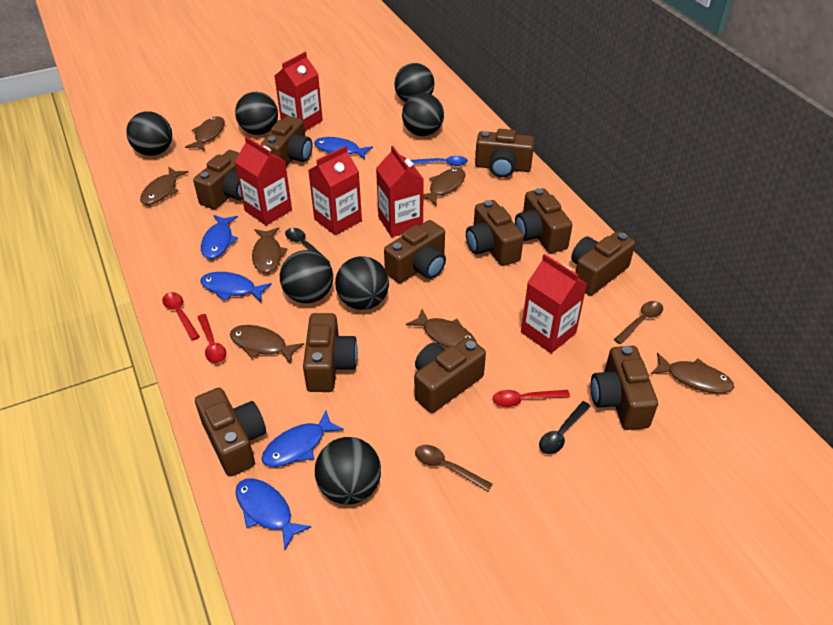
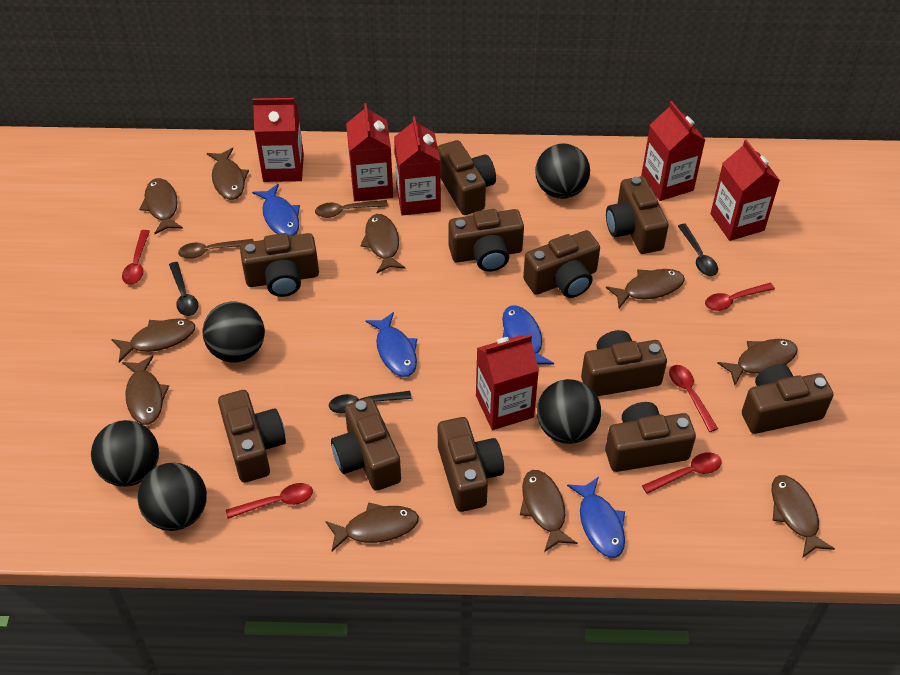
black ball: [126,112,172,156] [235,92,278,135] [280,250,333,303] [315,437,381,505] [335,256,389,310] [394,63,435,102] [402,93,444,136] = 7 -> [91,420,159,487] [137,463,207,531] [203,302,265,362] [535,143,590,199] [537,379,601,444] = 5
black spoon: [285,228,330,263] [539,401,591,454] = 2 -> [169,262,199,316] [329,391,412,414] [678,224,718,276] = 3
blue fish: [200,272,272,302] [201,215,238,259] [235,478,311,550] [261,410,344,467] [314,137,373,160] = 5 -> [252,184,300,236] [365,312,417,377] [502,306,554,364] [567,477,625,558] = 4
blue spoon: [410,156,468,166] = 1 -> none = 0
brown fish: [140,167,189,205] [185,116,225,151] [230,325,304,364] [252,227,288,273] [406,309,477,348] [423,168,466,205] [651,353,734,393] = 7 -> [111,318,195,363] [122,355,169,425] [139,178,183,234] [207,148,249,200] [325,502,419,551] [360,214,405,273] [520,470,577,552] [606,269,685,308] [717,339,798,385] [771,475,835,557] = 10
red carton: [235,136,292,225] [275,52,323,131] [308,146,362,235] [376,146,424,237] [521,254,587,353] = 5 -> [253,98,304,182] [346,103,393,201] [394,116,441,215] [476,334,539,430] [641,101,705,201] [710,140,780,241] = 6
red spoon: [162,292,200,341] [198,314,226,363] [493,390,570,407] = 3 -> [122,230,150,285] [226,483,313,519] [642,452,722,494] [669,365,718,432] [705,283,775,311] = 5

